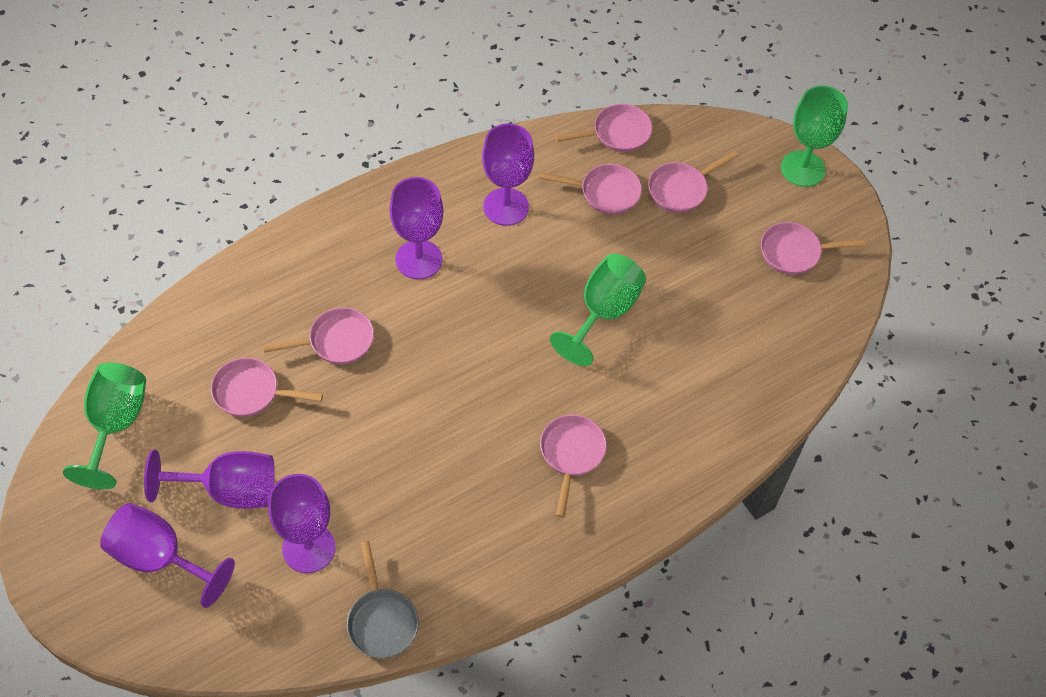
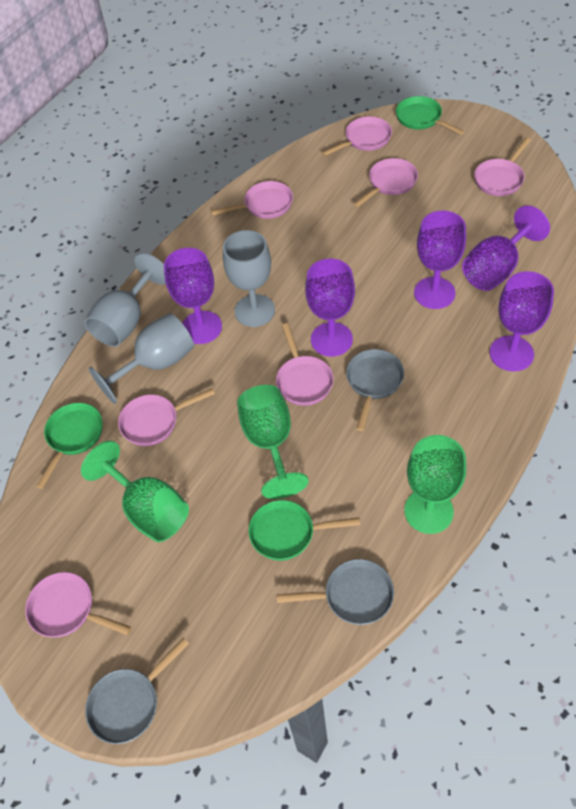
green pan: none = 0 -> [36,403,103,489] [248,500,360,561] [396,96,465,135] = 3
grey goblet: none = 0 -> [85,253,166,347] [89,313,194,404] [223,230,275,327] = 3
grey pan: [347,541,419,658] = 1 -> [85,638,189,744] [276,559,394,625] [346,349,404,431] = 3

